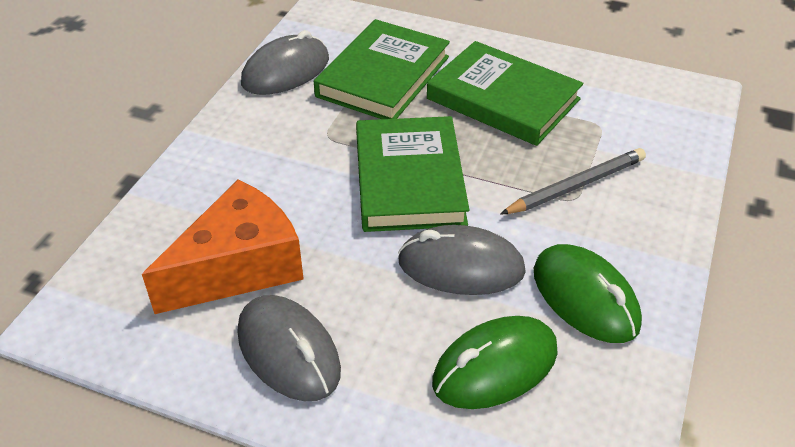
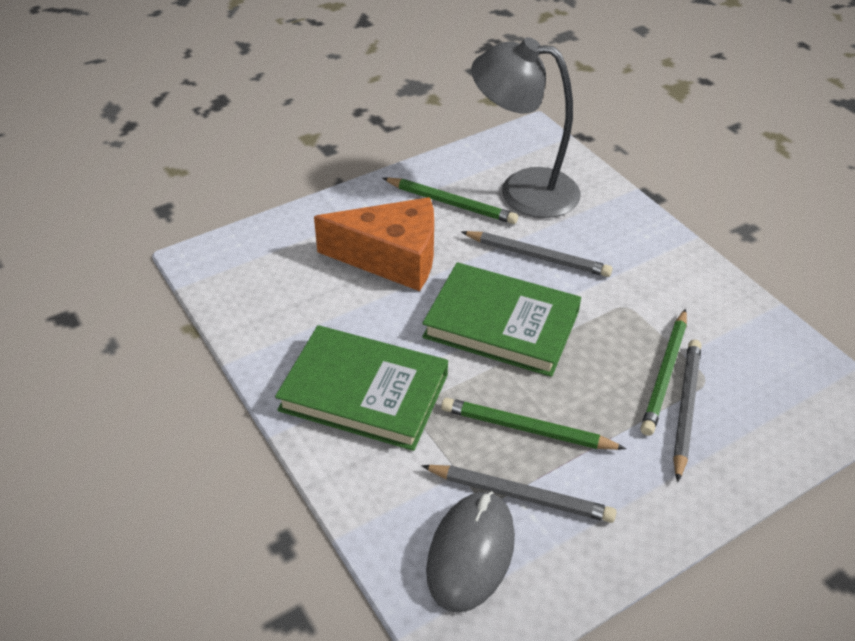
green book: [314,19,450,119] [356,116,469,232] [427,41,583,146] = 3 -> [275,325,448,451] [422,262,581,377] = 2
green mouse: [432,316,558,409] [534,244,642,343] = 2 -> none = 0
green pencil: none = 0 -> [383,178,518,224] [441,398,626,450] [640,309,687,436] = 3
grey lamp: none = 0 -> [471,37,581,218] = 1
grey mouse: [238,295,341,401] [241,30,329,95] [398,225,526,295] = 3 -> [426,491,515,613] = 1
grey pencil: [500,148,646,215] = 1 -> [421,465,617,523] [461,231,613,277] [673,340,701,482] = 3

